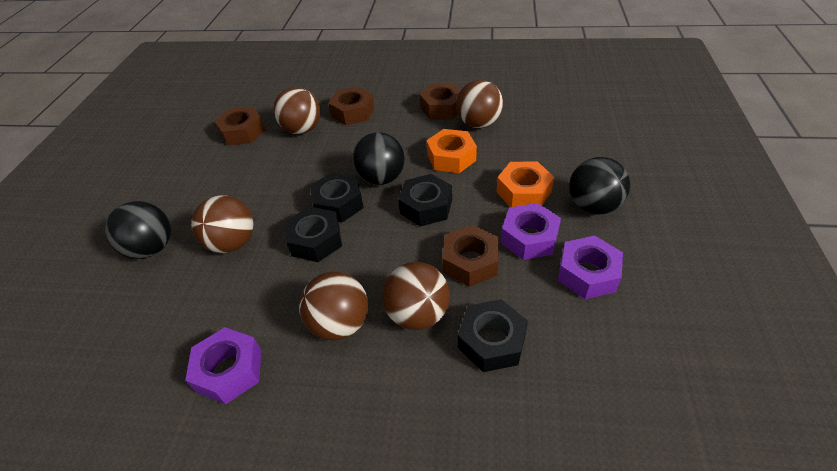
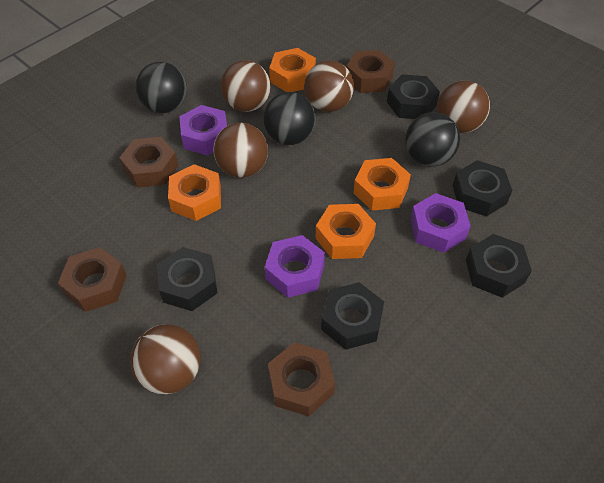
black nut: [285,207,342,262] [310,172,364,222] [398,174,452,227] [458,299,528,372] = 4 -> [157,247,218,311] [321,282,384,350] [387,74,440,119] [452,160,512,217] [466,234,532,298] = 5
orange nut: [426,129,477,173] [496,162,554,207] = 2 -> [168,164,221,221] [269,48,316,92] [316,204,376,259] [353,158,411,211] = 4

